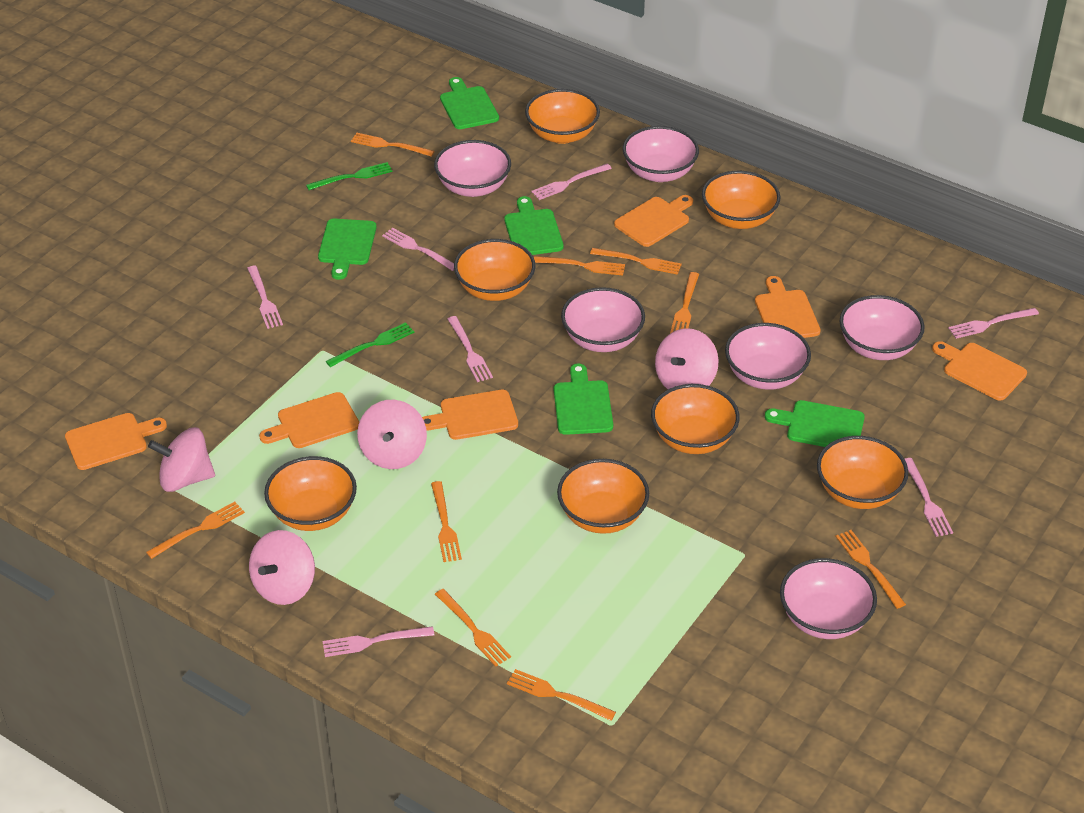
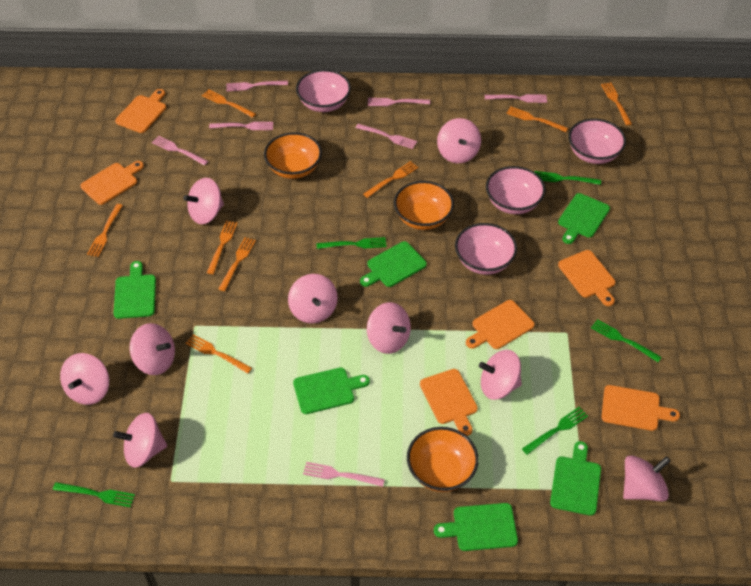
green cutting board: [318,219,377,280] [440,77,499,129] [504,196,564,255] [554,364,613,435] [765,400,865,447] = 5 -> [114,261,156,319] [293,368,370,414] [360,241,427,287] [434,503,518,551] [550,441,601,516] [558,193,610,244] = 6
green fork: [306,162,393,190] [326,322,415,367] = 2 -> [53,482,135,507] [316,237,387,249] [522,407,588,455] [535,171,601,185] [591,319,662,362] = 5
orange bowl: [264,456,357,531] [454,239,535,301] [525,89,600,144] [557,459,649,534] [651,384,740,454] [702,171,781,229] [817,436,908,509] = 7 -> [264,132,322,179] [394,181,454,230] [407,427,479,492] = 3
orange fork: [146,502,245,559] [351,133,435,157] [431,481,462,562] [435,589,511,667] [507,669,616,721] [534,256,625,276] [590,248,682,275] [670,272,699,333] [835,530,906,609] = 9 -> [87,204,123,257] [186,334,252,374] [202,89,256,118] [207,220,238,274] [219,237,256,291] [363,161,418,198] [506,107,568,132] [601,82,632,126] = 8
pink bowl: [434,140,511,197] [561,287,645,352] [623,126,699,182] [725,323,811,390] [780,558,877,639] [839,295,925,360] = 6 -> [296,69,351,112] [455,223,517,275] [486,166,546,214] [568,118,626,164] = 4
pink spinning top: [148,427,215,492] [249,530,315,605] [357,400,427,469] [655,328,719,389] = 4 -> [60,353,109,405] [113,413,167,468] [130,323,175,375] [183,178,224,224] [288,274,338,323] [367,302,411,354] [437,118,481,163] [479,350,522,400] [623,455,671,501] = 9

